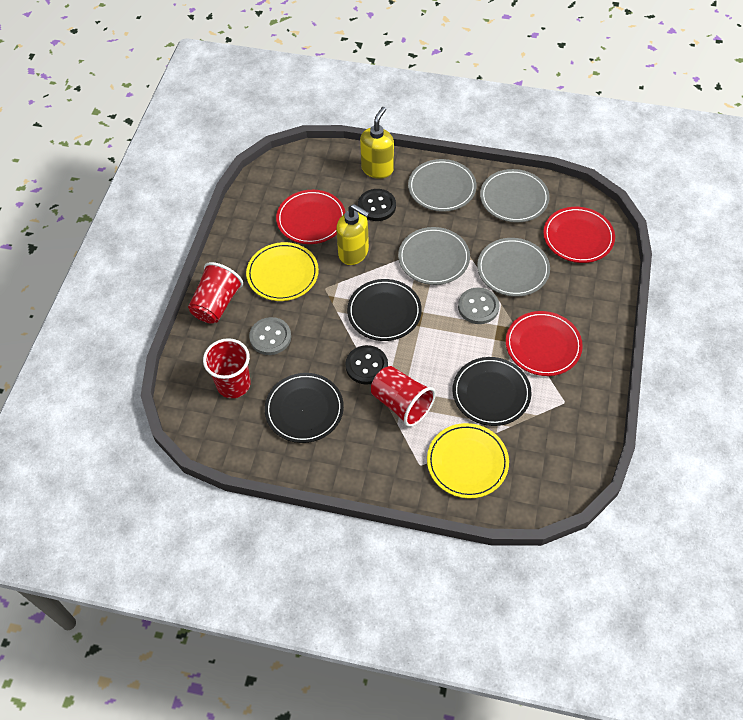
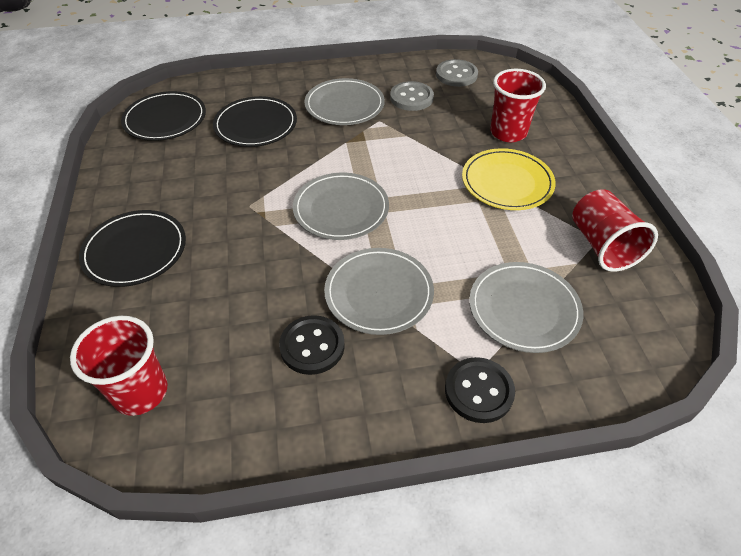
red plate: [276,190,346,244] [506,311,583,376] [543,207,615,263] = 3 -> none = 0
yellow plate: [246,242,319,301] [427,423,509,498] = 2 -> [462,148,556,210] = 1
yellow soap dispenser: [336,204,370,265] [360,107,394,179] = 2 -> none = 0

